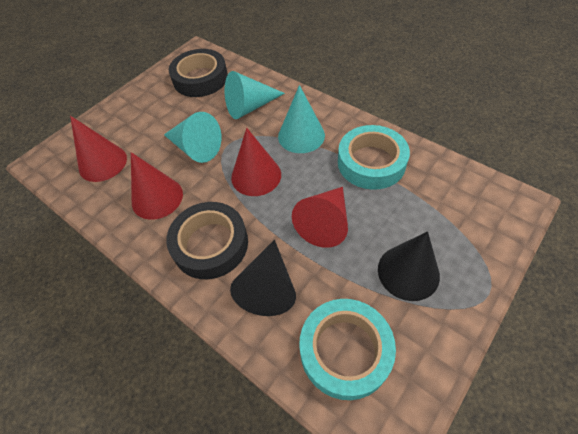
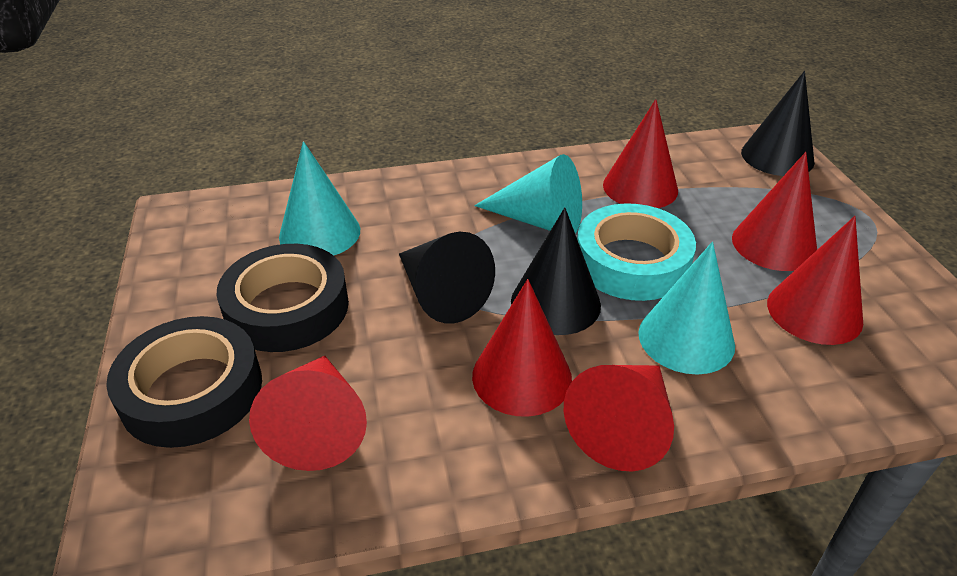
black cone: [230,239,296,316] [378,231,440,301] = 2 -> [399,232,495,323] [511,207,601,335] [741,71,815,176] = 3
red cone: [70,116,127,182] [131,152,183,220] [231,128,281,196] [292,187,348,248] = 4 -> [249,356,367,471] [472,279,572,417] [564,365,674,471] [603,99,678,208] [732,152,817,271] [767,216,863,345] = 6
turquoise tape: [299,299,396,400] [338,125,410,190] = 2 -> [577,203,696,301] = 1

